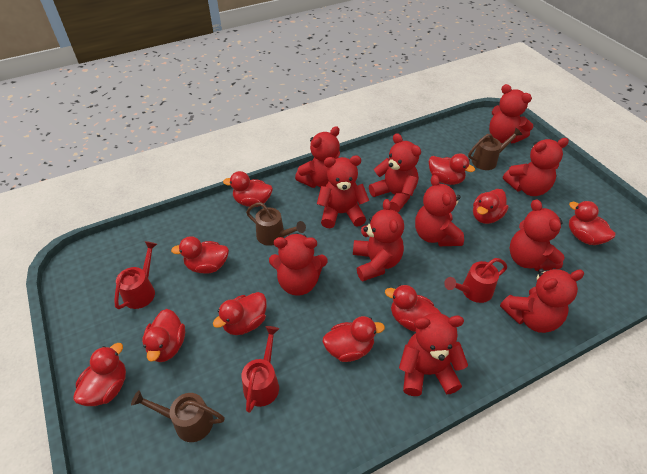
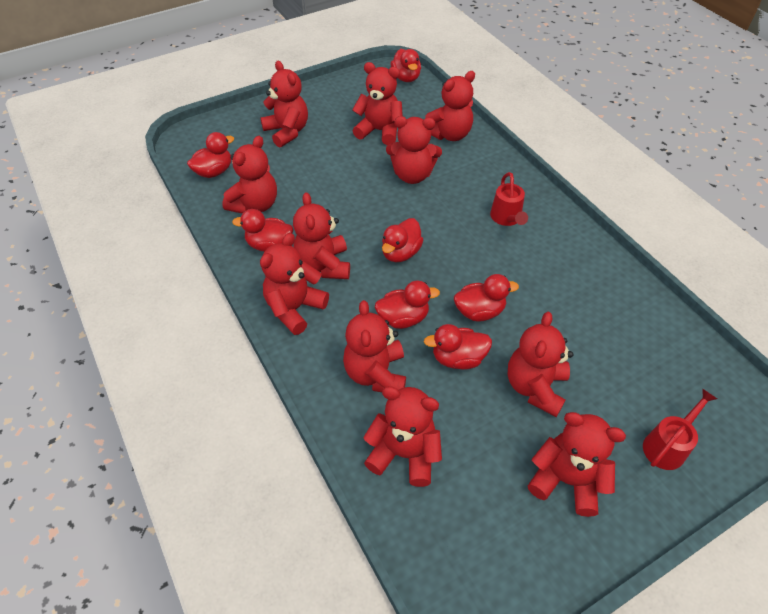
brown watering can: [131,390,225,442] [246,202,306,246] [468,128,523,170] = 3 -> none = 0
red duck: [73,343,126,406] [142,309,185,362] [171,236,229,274] [213,292,267,335] [223,171,273,207] [323,316,385,362] [385,285,441,332] [429,153,475,185] [473,189,509,224] [569,201,616,245] = 10 -> [187,132,234,178] [232,209,293,252] [375,281,440,329] [382,218,423,262] [391,49,421,82] [424,324,492,370] [454,274,519,322] = 7
red watering can: [114,241,157,309] [242,326,279,413] [444,258,507,303] = 3 -> [490,172,528,226] [643,388,717,470] = 2

